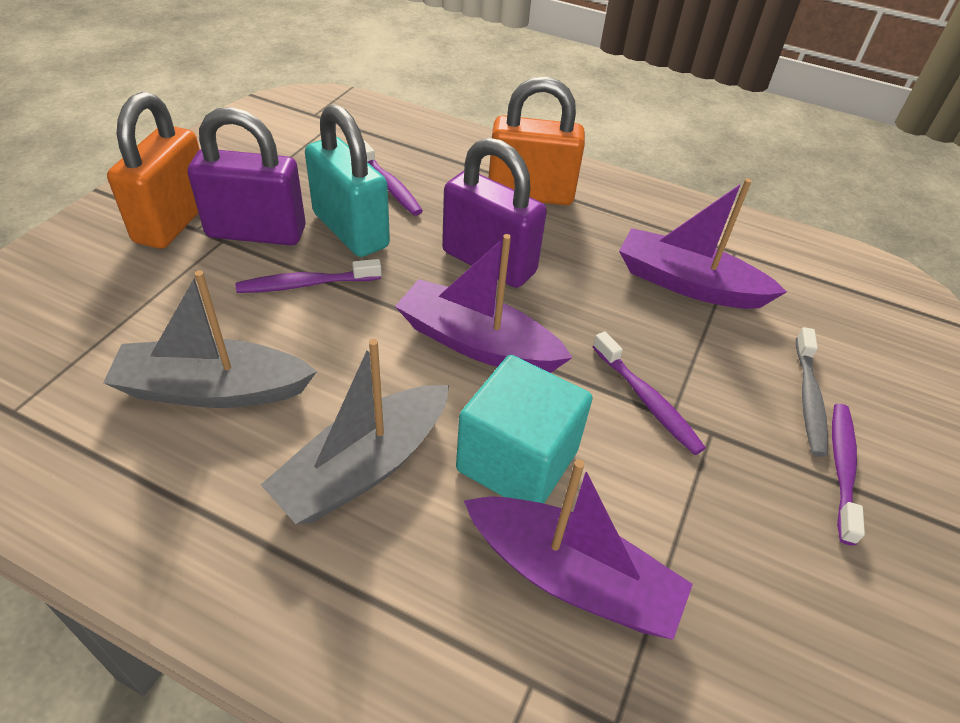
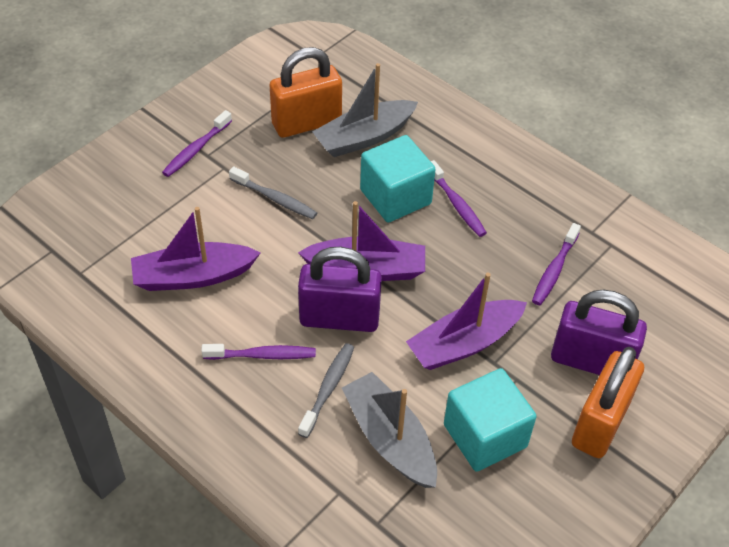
grey toothbrush: [796,327,828,457] = 1 -> [229,166,317,219] [298,343,354,438] = 2
turquoise cube: [456,355,593,503] = 1 -> [360,135,436,223] [444,368,537,472] = 2
turquoise padlock: [305,104,390,257] = 1 -> none = 0

